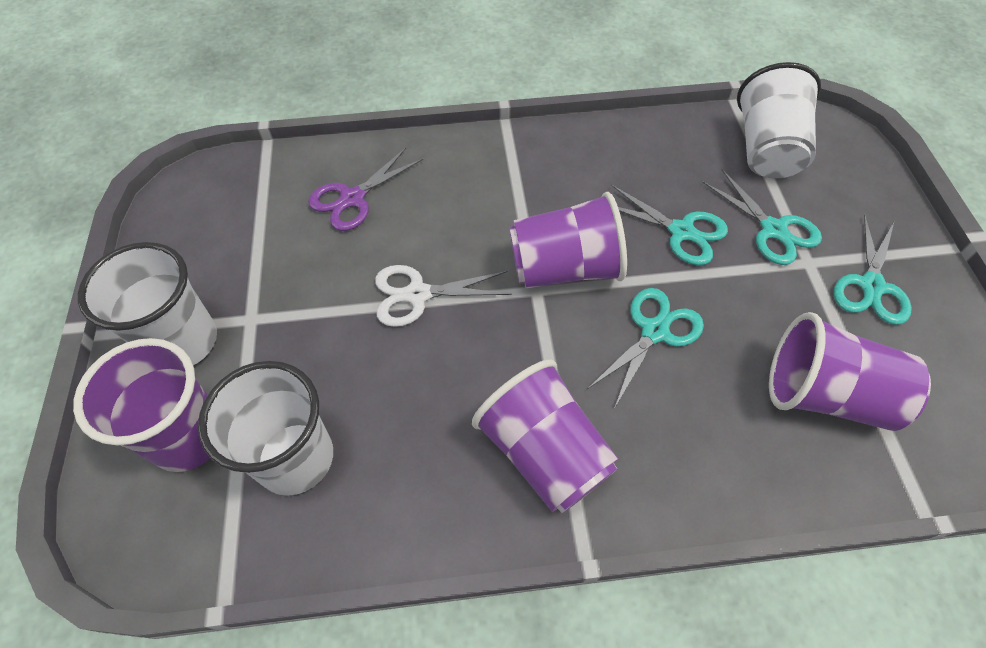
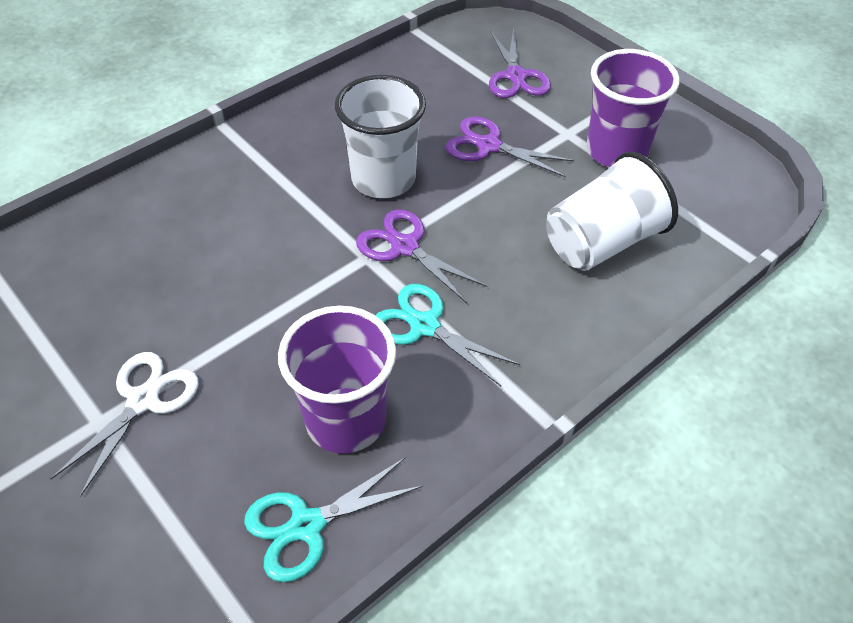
purple cup: [73,338,210,472] [472,360,618,513] [509,192,627,288] [769,312,931,431] = 4 -> [278,306,396,454] [586,49,680,168] = 2
purple scissors: [308,148,423,231] = 1 -> [356,209,488,303] [446,116,574,177] [489,28,551,98] = 3
turquoise scissors: [587,288,704,407] [611,185,728,265] [702,169,822,265] [833,214,912,325] = 4 -> [244,458,423,582] [375,284,520,386] = 2
white cup: [77,242,217,365] [198,361,333,496] [737,62,821,178] = 3 -> [335,75,426,198] [546,152,678,271] = 2

